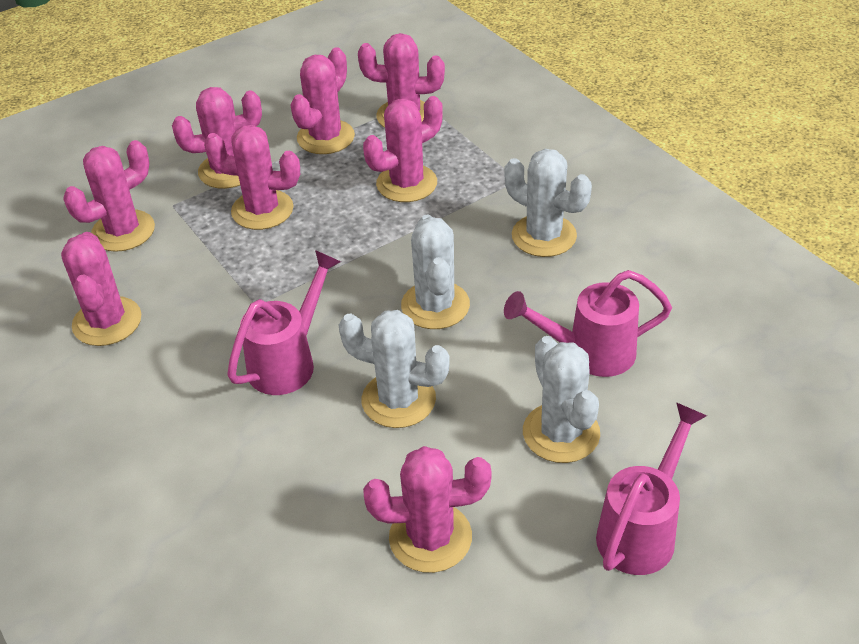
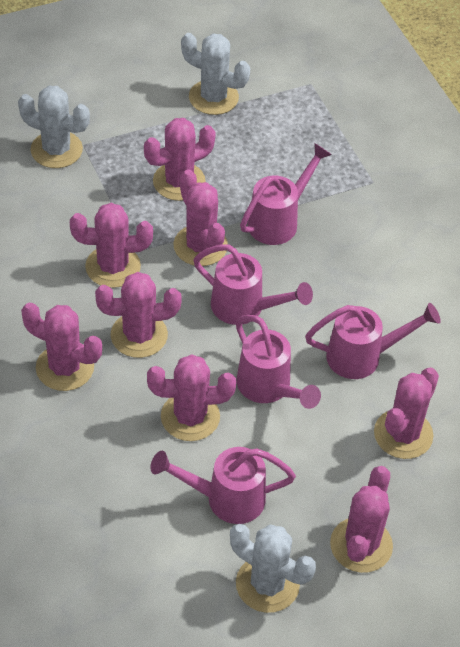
pink watering can: [227,250,341,395] [504,270,672,377] [596,402,707,575] = 3 -> [150,447,296,524] [193,244,313,325] [236,315,321,409] [240,143,332,245] [305,303,441,379] = 5
white cactus: [338,310,450,428] [401,214,470,329] [505,149,592,257] [523,336,600,463] = 4 -> [18,86,90,168] [181,33,250,115] [230,524,316,613] = 3

